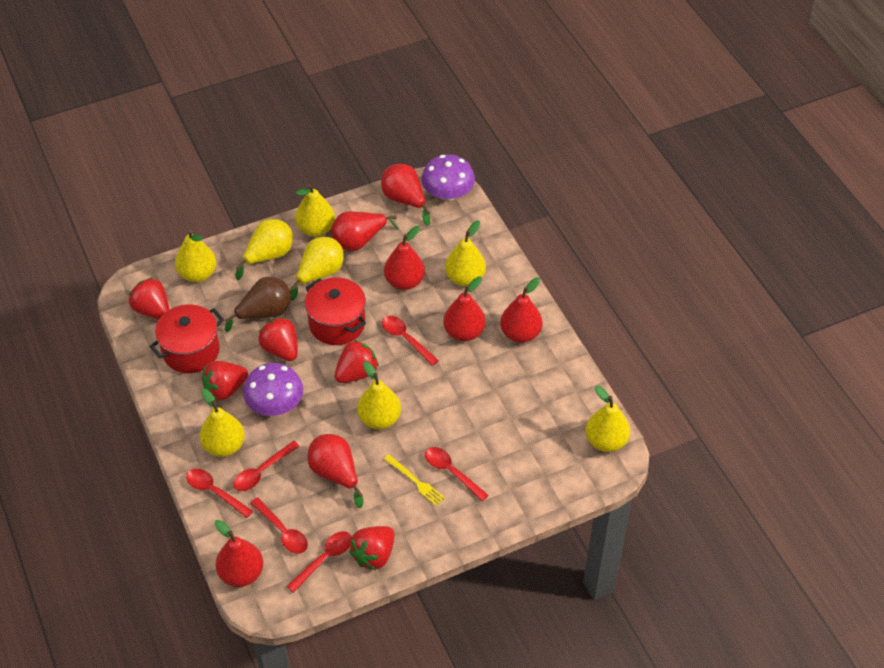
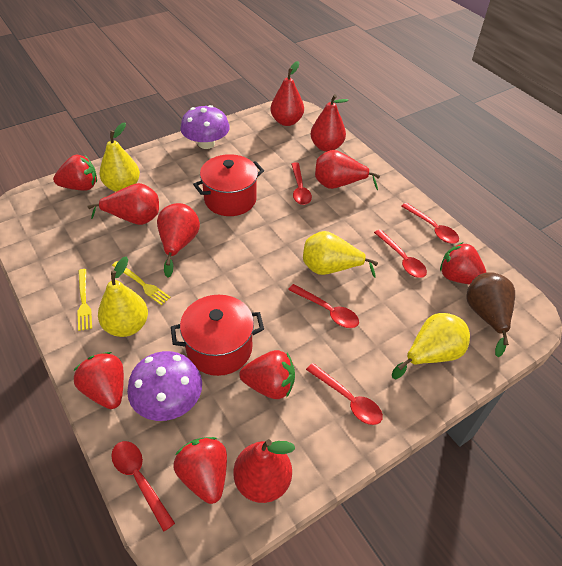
red pear: [215,520,263,587] [307,434,363,508] [331,211,398,251] [381,164,430,226] [384,226,425,290] [443,277,485,341] [500,278,542,343] = 7 -> [87,183,159,225] [157,203,200,277] [234,439,295,503] [270,61,304,126] [310,94,348,152] [315,150,380,190] = 6
yellow fork: [384,454,445,506] = 1 -> [77,269,92,331] [112,261,171,305] = 2
yellow pear: [175,230,216,282] [200,389,245,457] [236,219,293,280] [290,237,344,301] [295,184,335,237] [357,361,401,429] [445,220,486,286] [585,386,630,452] = 8 -> [98,256,148,337] [99,122,140,192] [303,231,378,278] [392,313,470,379] = 4

